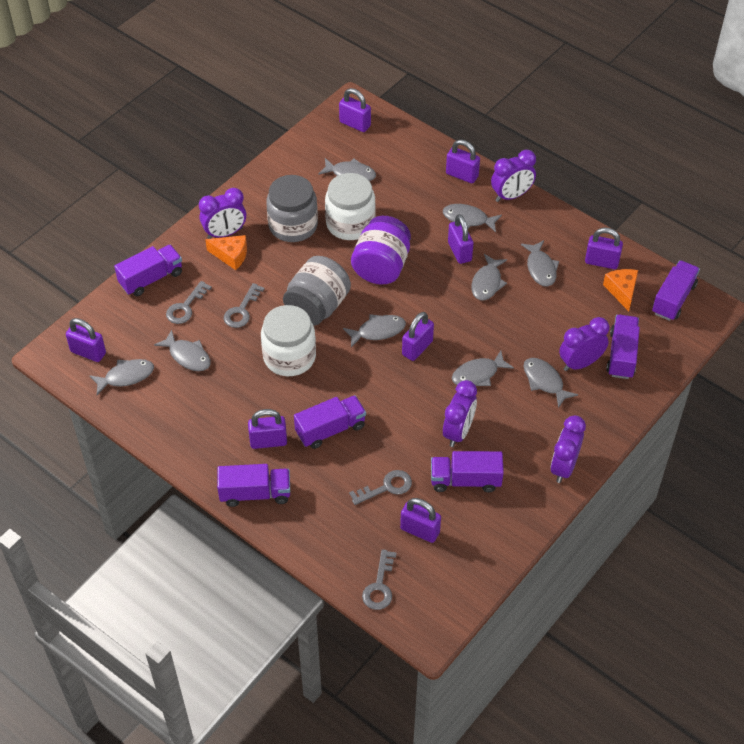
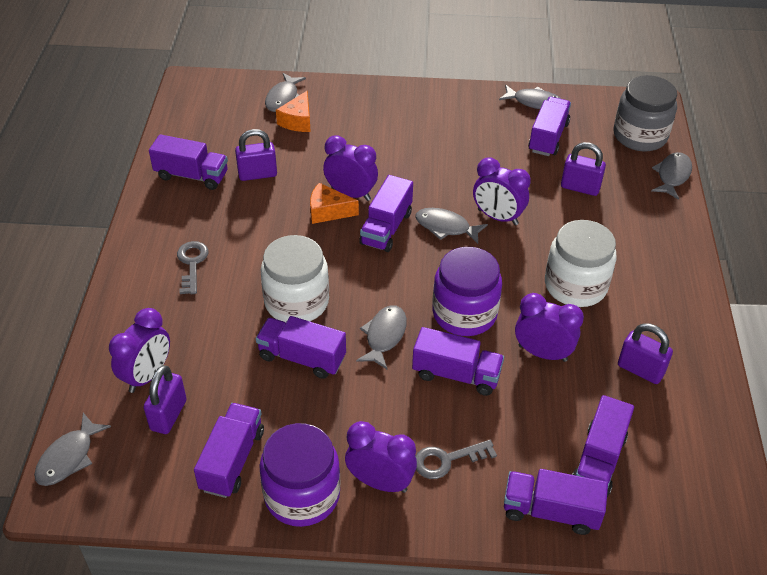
grey fish: [89,359,154,395] [154,329,211,371] [318,158,376,181] [343,314,406,347] [443,204,502,232] [452,351,514,386] [471,254,507,301] [521,240,559,287] [523,358,578,408] = 9 -> [34,413,111,486] [265,73,306,112] [356,305,407,370] [415,208,488,244] [499,85,561,109] [652,152,692,200] = 6
grey jar: [267,175,318,242] [283,256,351,326] = 2 -> [614,75,677,151] = 1
grey key: [166,281,212,324] [224,283,265,328] [349,470,412,505] [362,549,397,610] = 4 -> [177,241,208,294] [415,440,497,479] = 2
purple jar: [351,216,411,285] = 1 -> [259,423,341,527] [432,247,502,336] = 2
purple padlock: [66,318,106,362] [248,409,287,449] [339,88,371,132] [400,498,441,543] [402,312,434,361] [446,140,480,183] [448,214,474,264] [585,227,623,269] = 8 -> [143,365,187,434] [235,129,277,181] [561,142,606,196] [618,323,673,384] = 4
purple truck: [114,245,182,296] [217,464,290,507] [294,395,366,449] [431,451,504,492] [606,315,640,379] [652,260,700,321] = 6 -> [149,134,228,190] [194,403,264,498] [256,316,346,379] [359,175,413,252] [412,327,504,396] [504,469,608,535] [528,97,571,156] [572,395,634,497] = 8

